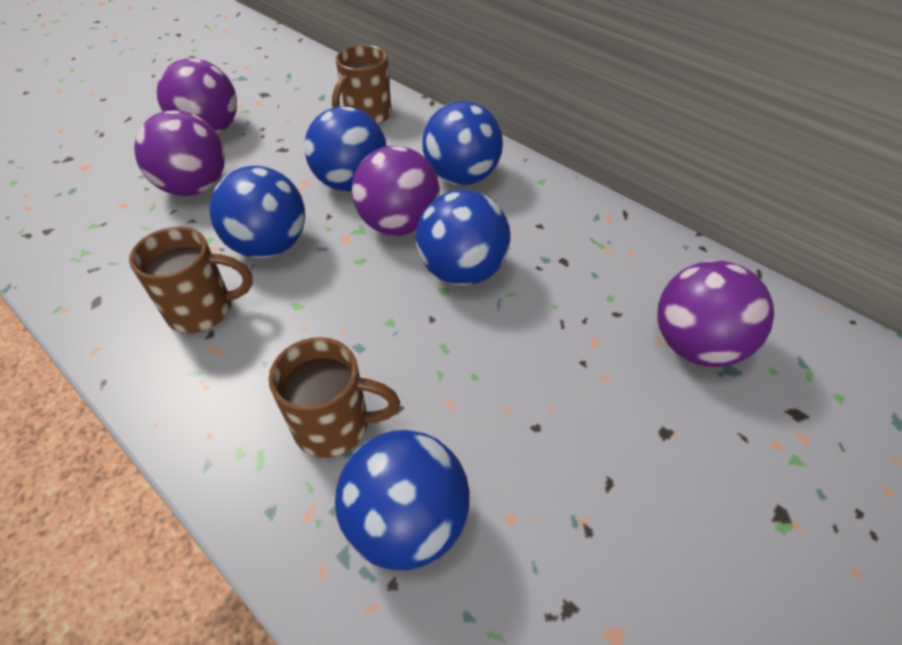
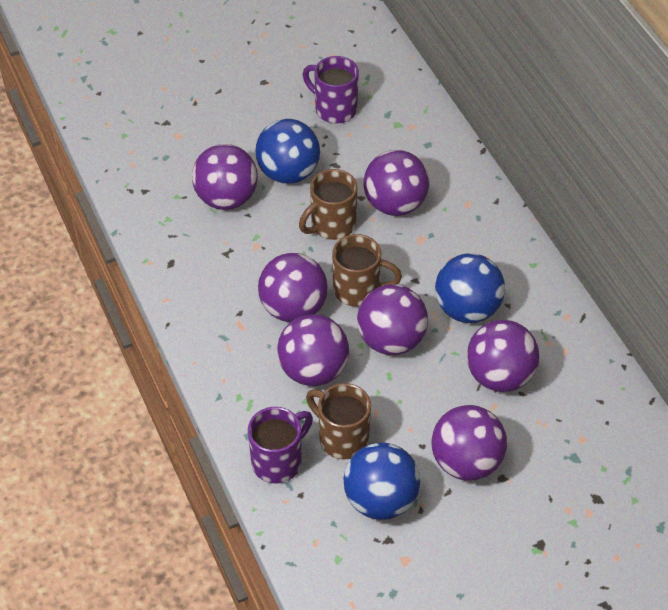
blue ball: [209,166,305,258] [304,106,387,191] [335,430,469,570] [416,190,510,286] [422,101,503,185] = 5 -> [255,119,320,184] [343,443,420,520] [435,253,505,323] = 3
purple ball: [134,110,225,196] [157,58,237,134] [352,146,440,236] [657,260,774,367] = 4 -> [192,144,258,210] [258,253,328,322] [277,314,349,386] [357,284,428,355] [364,150,429,216] [431,405,507,481] [467,320,539,392] = 7
purple mug: none = 0 -> [248,407,313,483] [303,56,359,123] = 2

